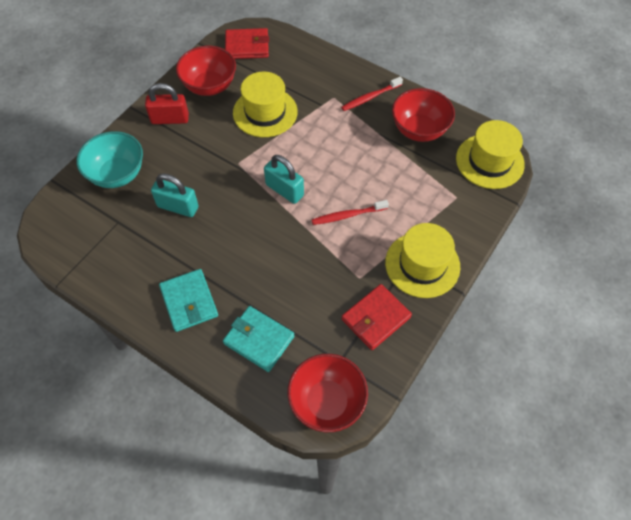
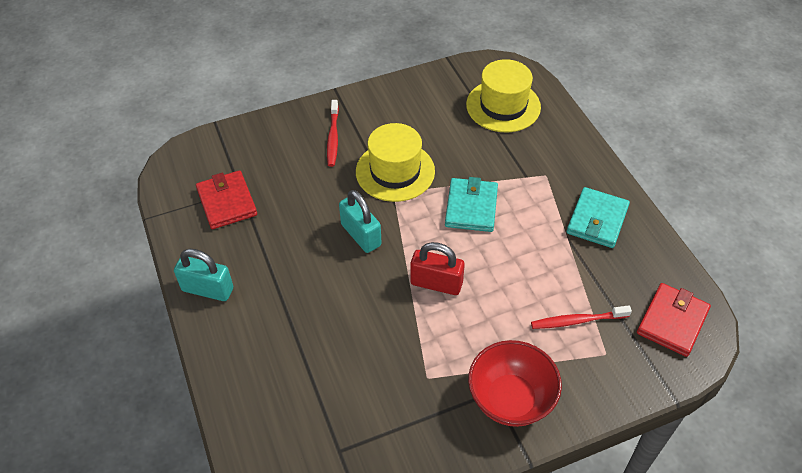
red bowl: [176,46,236,96] [288,354,368,432] [392,88,455,142] = 3 -> [468,340,562,427] = 1
turquoise bowl: [76,131,143,188] = 1 -> none = 0
yellow hat: [233,72,298,137] [385,223,460,298] [456,120,525,189] = 3 -> [356,123,435,202] [466,59,541,132] = 2

